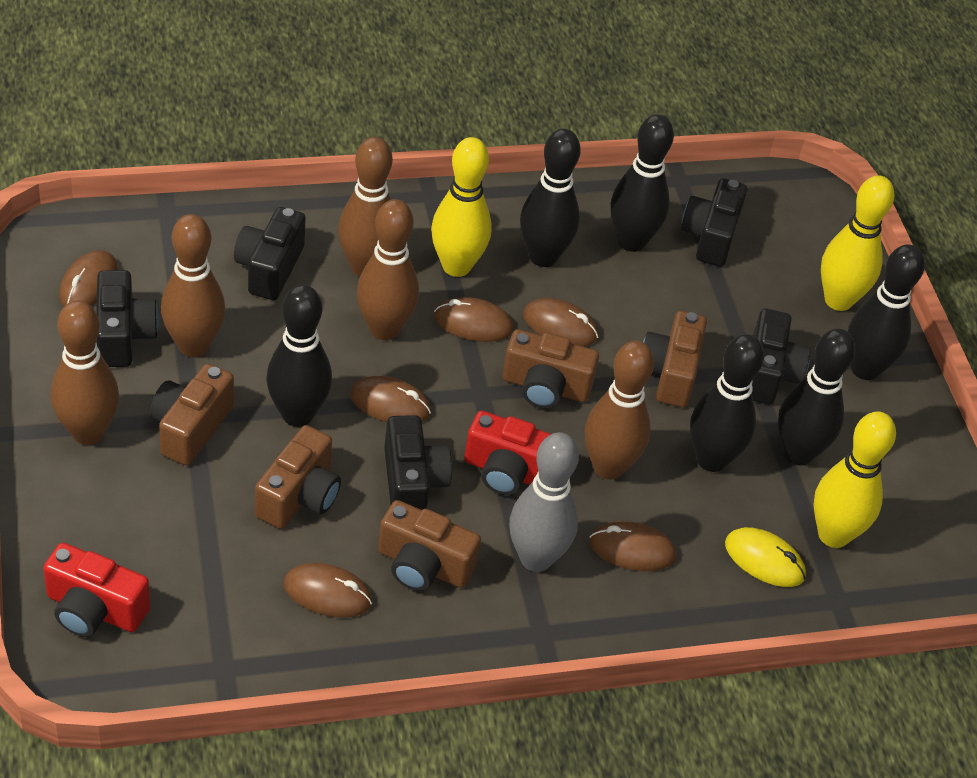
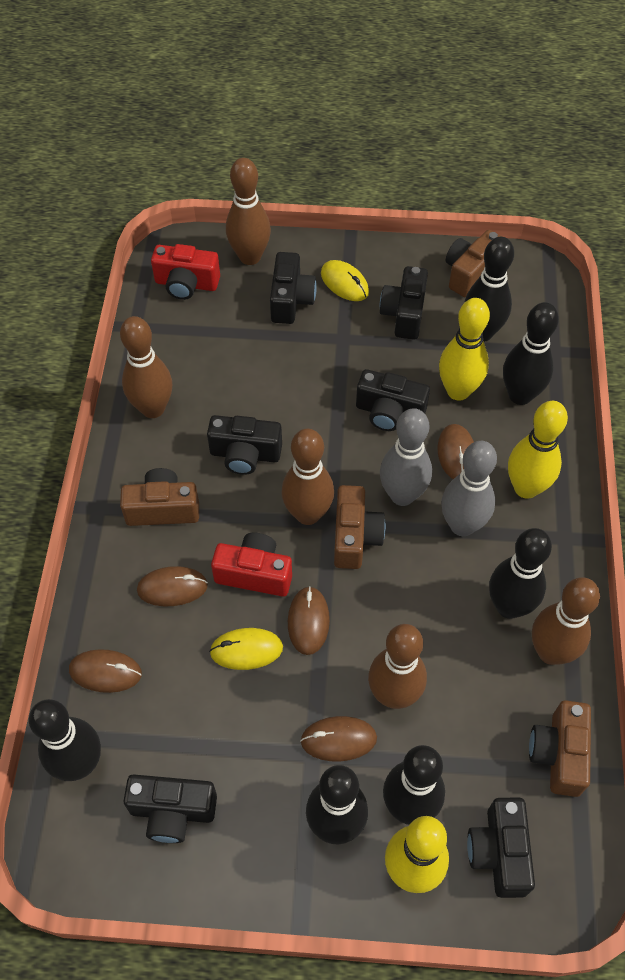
black camera: [96,270,159,367] [234,207,306,300] [384,415,452,510] [681,178,747,267] [752,308,811,404] = 5 -> [124,775,217,843] [207,415,282,475] [270,252,317,324] [356,369,430,431] [380,266,428,340] [467,797,535,898] = 6
brown camera: [150,364,234,465] [255,425,341,529] [378,500,481,591] [502,329,599,409] [643,311,707,407] = 5 -> [120,468,199,526] [334,485,386,569] [446,230,502,297] [529,700,591,797] = 4
brown mouse: [59,250,118,306] [283,563,372,618] [350,376,431,422] [434,297,513,342] [523,298,599,346] [589,521,677,571] = 6 -> [69,649,142,693] [137,566,208,606] [288,586,330,655] [300,716,377,761] [437,424,474,479] = 5
grey bowling pin: [509,432,579,572] = 1 -> [380,408,432,506] [441,441,497,536] = 2
yellow mouse: [725,527,806,587] = 1 -> [209,628,283,670] [321,260,369,301] = 2

